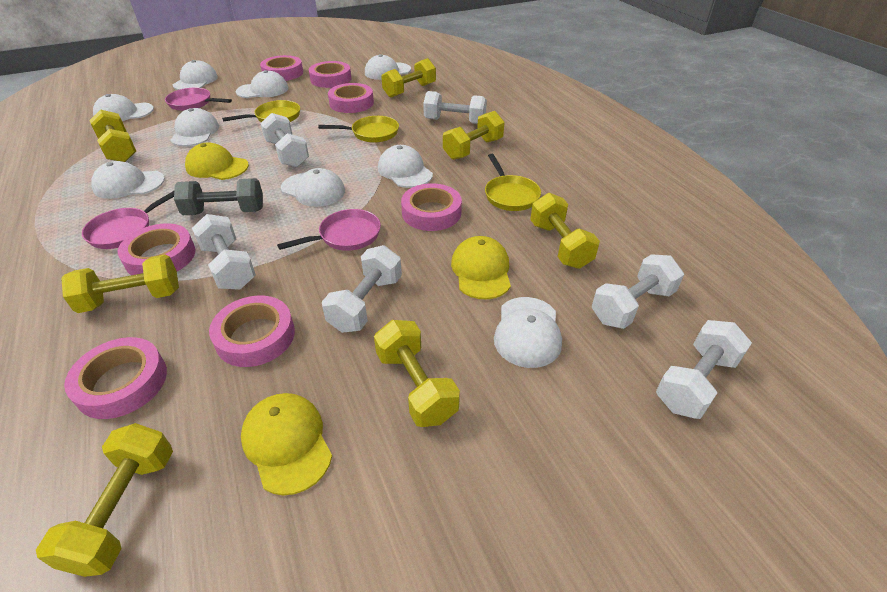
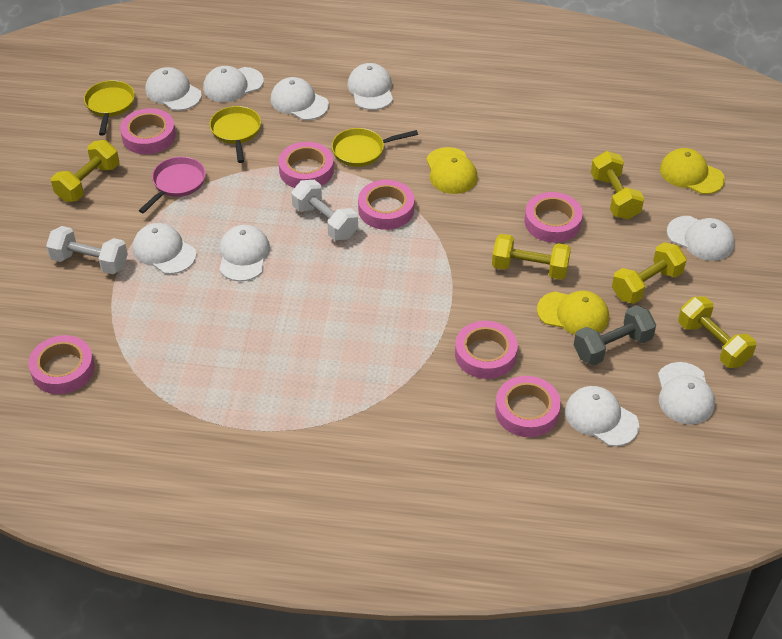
pink pan: [82,191,174,249] [165,88,232,111] [277,209,381,251] = 3 -> [139,157,206,213] = 1
white dumbbell: [192,214,256,290] [260,113,309,167] [322,245,402,333] [423,91,487,124] [592,254,684,329] [656,320,752,419] = 6 -> [46,226,128,274] [291,180,358,241] = 2
yellow dumbbell: [36,423,173,577] [61,254,179,313] [89,109,136,162] [374,320,460,427] [381,58,436,98] [443,111,505,160] [530,193,600,269] = 7 -> [51,140,119,202] [492,234,571,280] [591,151,644,220] [612,242,687,304] [678,296,756,368] = 5

